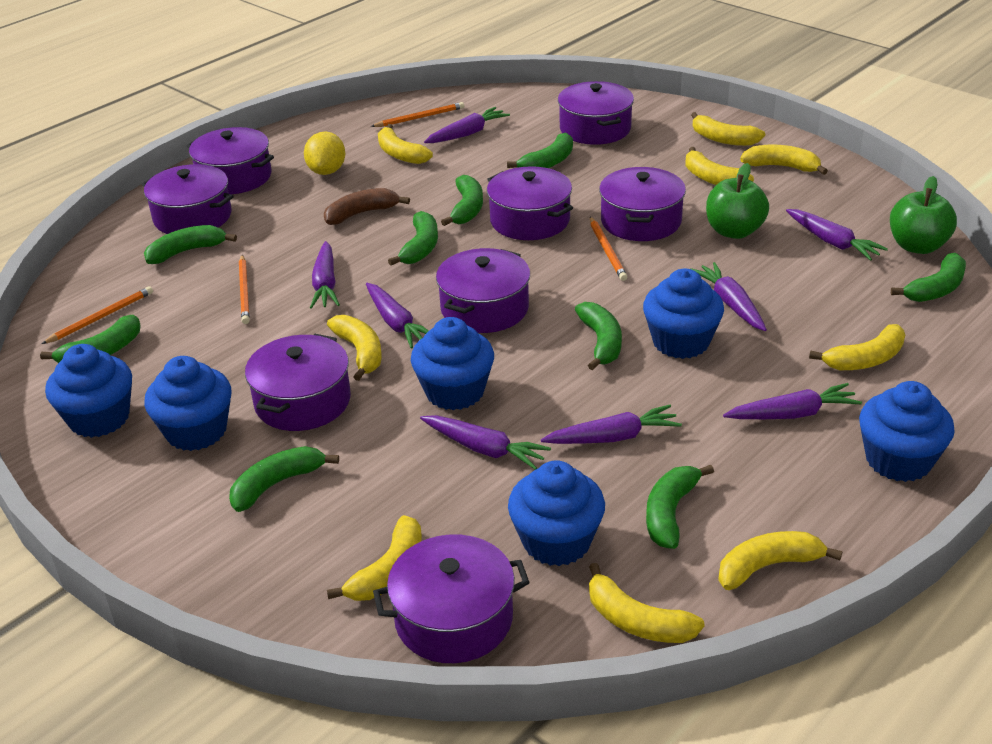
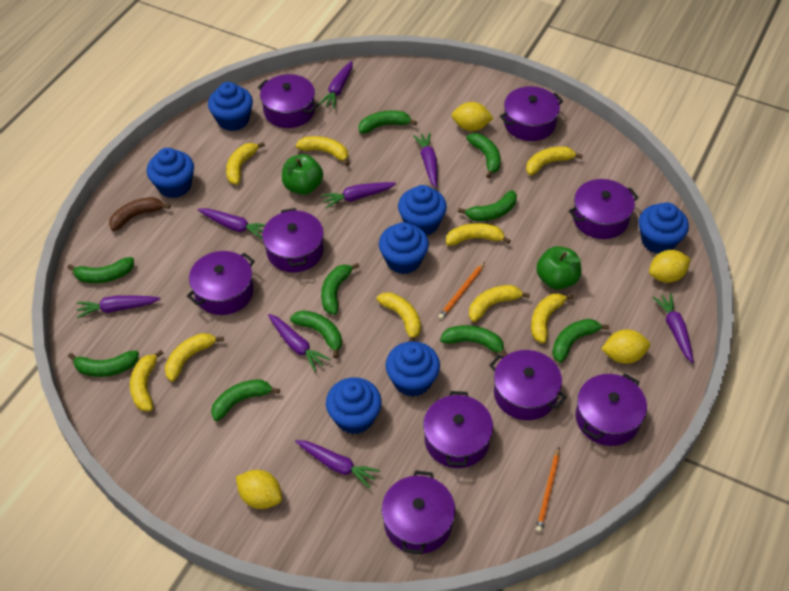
blue cupcake: [45,344,132,438] [144,356,231,451] [411,317,494,410] [508,460,605,566] [643,269,724,359] [859,381,955,482] = 6 -> [147,148,194,198] [208,82,253,131] [326,378,382,434] [379,222,429,274] [385,341,440,397] [398,185,447,235] [639,202,689,254] = 7
green banana: [40,315,141,363] [144,225,237,264] [229,446,339,512] [388,211,438,265] [441,175,483,226] [507,132,573,168] [575,302,622,370] [646,465,714,549] [891,253,966,302] = 9 -> [67,257,134,283] [68,350,139,377] [211,379,280,421] [290,310,342,358] [321,263,360,315] [359,110,417,134] [440,325,507,357] [458,190,517,221] [466,133,501,178] [552,319,609,363] = 10
orange pencil: [42,286,153,344] [239,255,250,324] [371,102,464,127] [590,217,627,281] = 4 -> [438,262,485,320] [536,448,560,532] = 2
purple pot: [142,164,233,234] [187,127,274,194] [245,334,351,431] [373,534,530,663] [436,248,530,333] [487,166,573,240] [558,81,634,145] [599,167,686,241] = 8 -> [187,251,255,315] [258,74,318,128] [262,208,324,273] [382,470,455,554] [423,391,493,468] [489,350,566,420] [500,86,563,141] [569,179,639,239] [576,373,647,446] = 9
yellow lemon: [304,132,345,175] = 1 -> [236,470,282,509] [452,102,493,131] [601,329,650,364] [649,250,691,283] = 4

